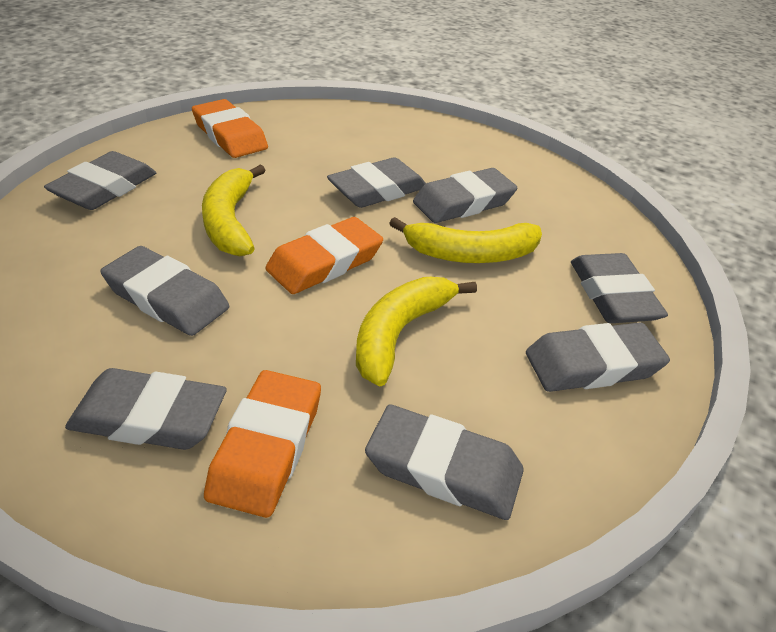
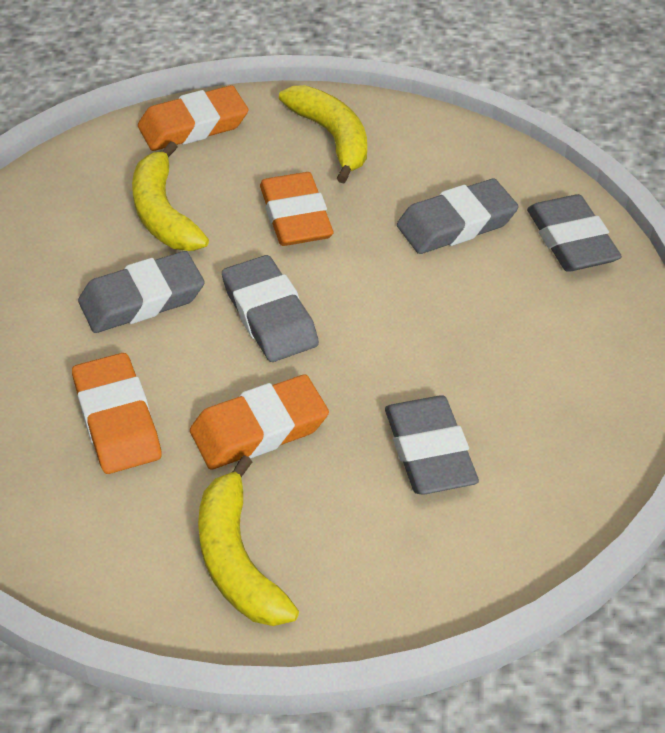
grey eraser: [44,151,156,210] [65,368,227,450] [100,246,229,336] [327,157,426,208] [365,405,524,520] [413,168,517,223] [526,323,670,392] [571,253,668,323] = 8 -> [78,251,205,333] [222,255,319,362] [385,395,479,494] [397,178,519,254] [527,194,622,272] = 5
orange eraser: [192,99,268,158] [204,370,321,518] [265,217,383,294] = 3 -> [72,353,161,474] [138,85,249,151] [190,374,329,470] [260,172,334,246] = 4

